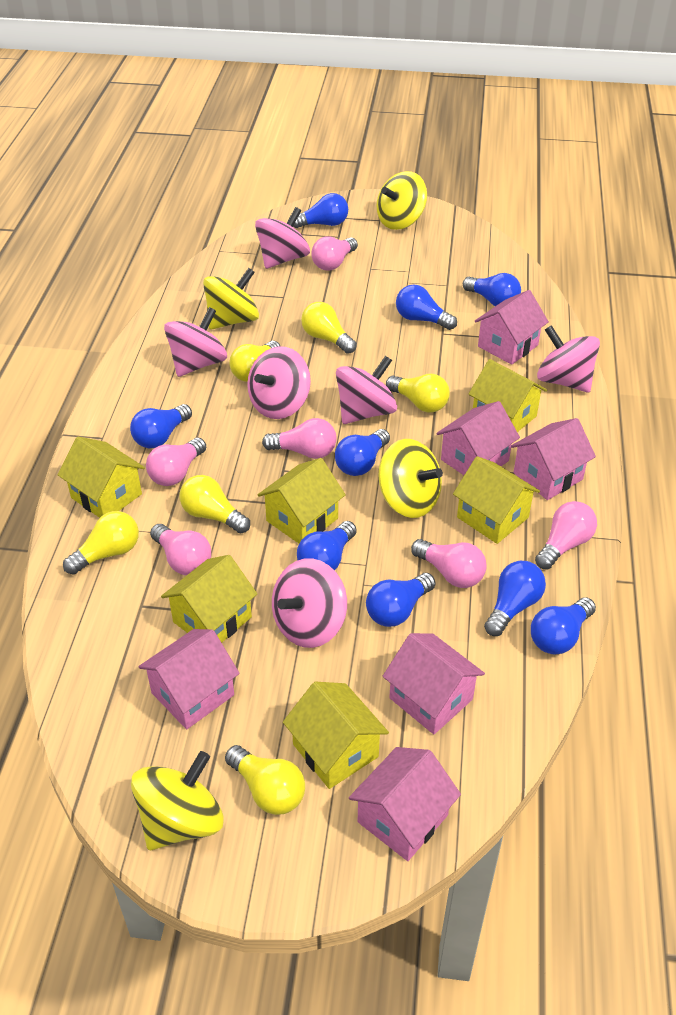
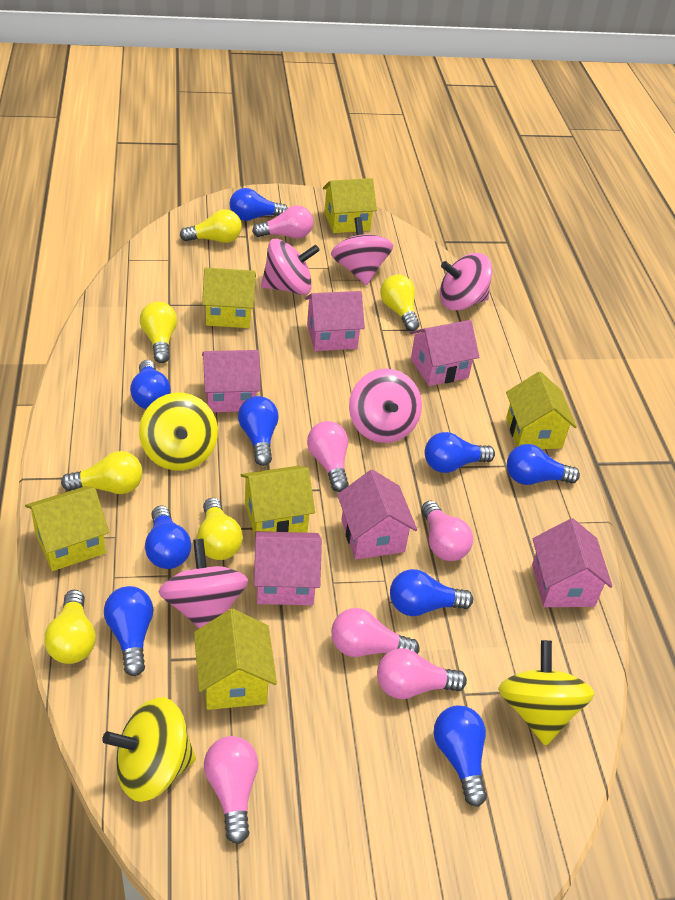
pink spinning top: [164,307,227,377] [247,346,311,419] [255,207,310,269] [272,558,347,648] [336,356,397,424] [537,325,600,393] = 6 -> [159,539,248,628] [261,239,320,295] [331,217,393,285] [349,368,422,443] [440,253,492,310] = 5
yellow spinning top: [131,751,224,850] [203,268,259,330] [376,171,427,230] [378,439,443,518] = 4 -> [102,697,196,802] [139,393,218,471] [498,640,595,746] = 3

